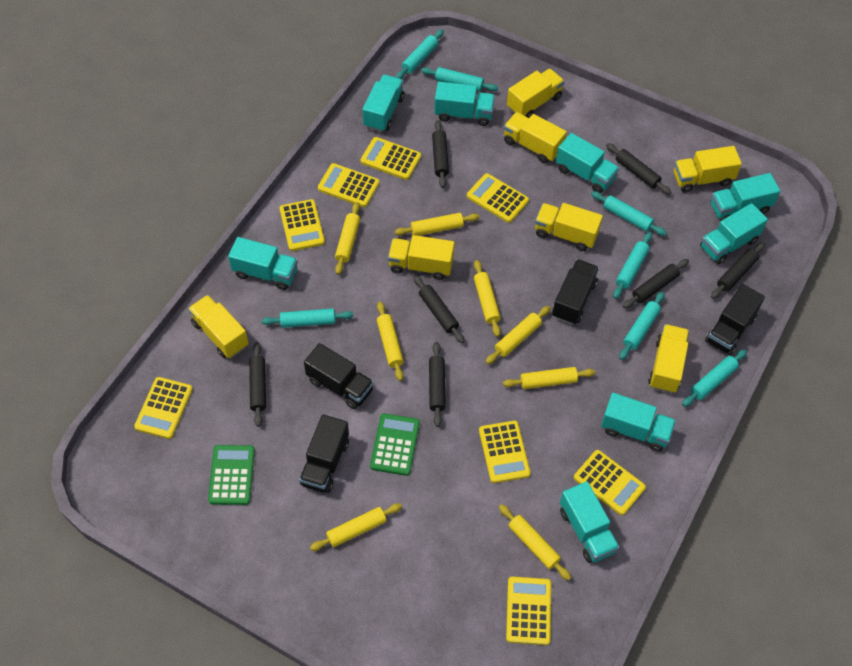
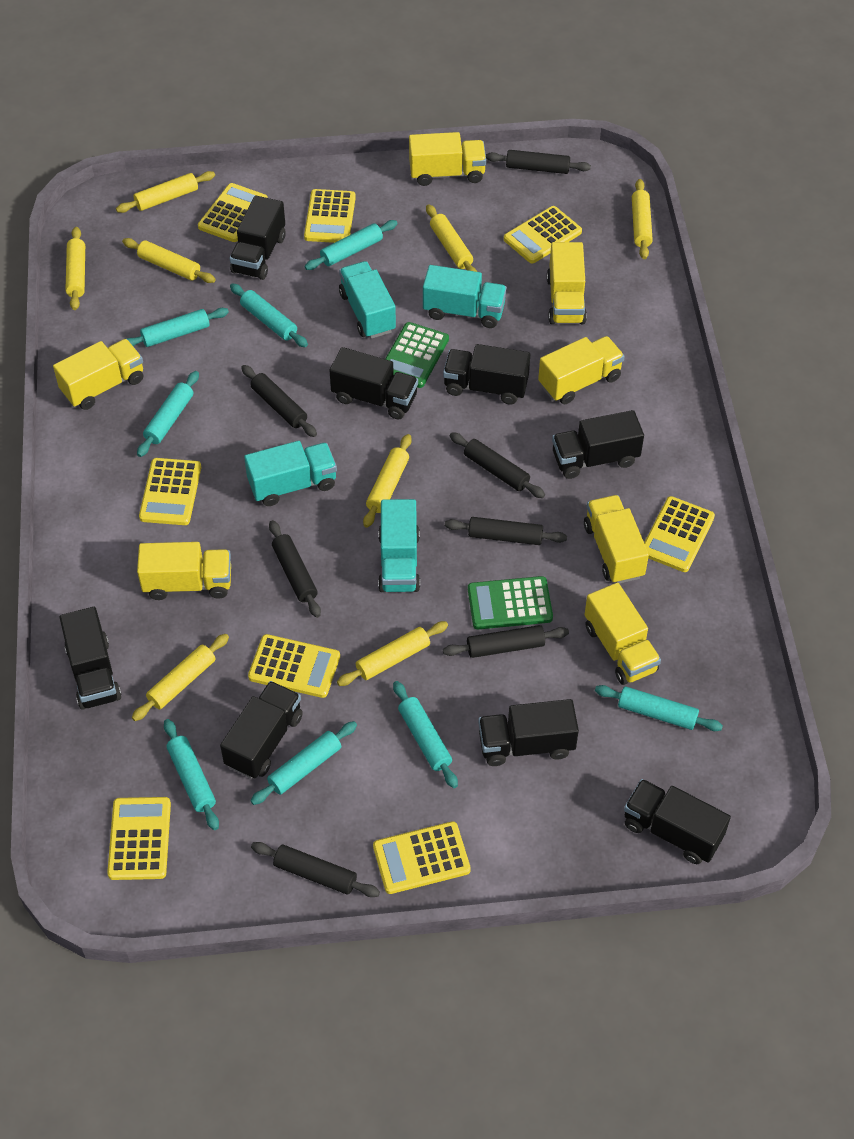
black truck: [299,414,349,493] [304,343,374,410] [552,259,599,325] [705,284,765,355] = 4 -> [60,607,122,710] [220,681,303,779] [230,196,286,280] [329,347,418,420] [443,344,530,405] [478,699,579,766] [552,410,644,479] [624,779,731,864] = 8
turquoise rolling pin: [262,309,353,328] [396,29,444,79] [421,67,498,91] [591,191,667,236] [613,232,652,299] [619,292,665,360] [682,349,747,407] = 7 -> [126,308,229,347] [137,371,199,457] [164,719,219,830] [230,283,308,347] [250,721,357,805] [305,220,398,270] [393,681,458,788] [595,685,723,731] = 8
turquoise truck: [228,237,298,290] [362,75,404,132] [434,82,495,126] [556,133,620,193] [560,481,619,563] [601,393,676,452] [700,203,768,264] [711,173,780,222] = 8 -> [244,441,337,506] [339,261,396,339] [378,499,420,592] [423,265,507,328] = 4

